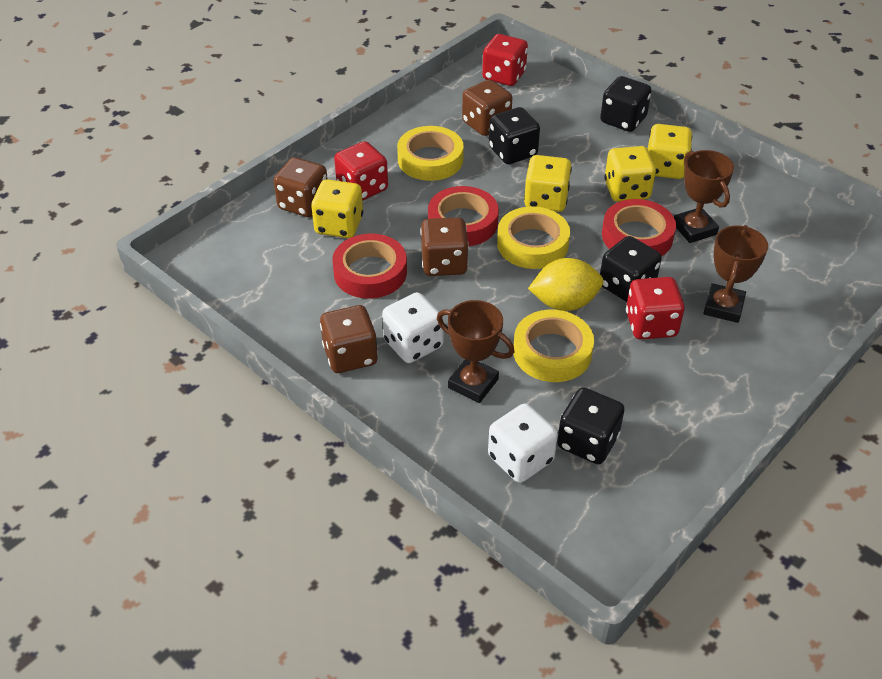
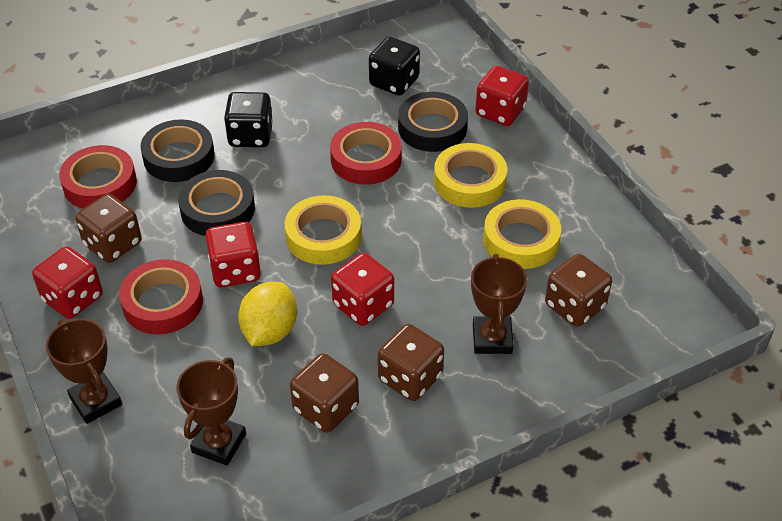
black dice: [489,107,540,164] [557,387,625,464] [600,76,652,132] [600,236,662,302] = 4 -> [224,92,273,147] [369,37,420,96] = 2
black tape: none = 0 -> [140,119,215,182] [178,170,255,236] [398,92,468,152] = 3
red dice: [334,141,388,201] [482,34,528,86] [626,277,685,339] = 3 -> [32,246,103,319] [205,222,261,288] [331,253,394,326] [475,66,529,126] = 4
white dice: [382,292,444,363] [488,404,558,483] = 2 -> none = 0
yellow dice: [311,179,363,238] [524,155,572,212] [604,146,656,202] [648,124,692,179] = 4 -> none = 0

